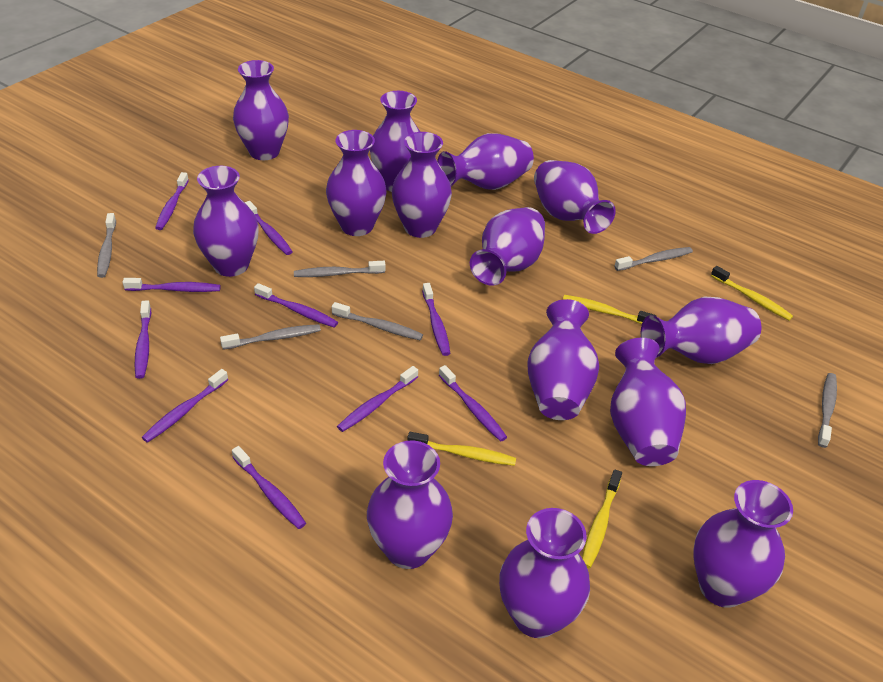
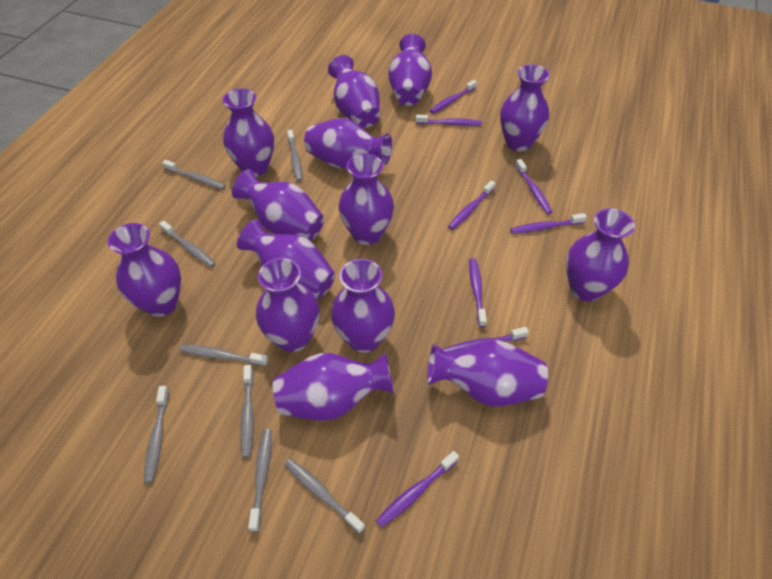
grey toothbrush: [97,213,116,278] [220,324,321,350] [294,261,386,277] [332,302,423,340] [614,247,693,271] [818,373,837,448] = 6 -> [144,386,169,483] [159,221,216,268] [162,160,226,190] [180,345,268,366] [240,365,254,458] [248,429,272,532] [285,459,365,534] [287,130,303,181] = 8
purple toothbrush: [123,278,221,292] [135,300,151,379] [141,369,228,443] [155,172,189,230] [232,446,306,529] [245,201,293,255] [254,283,338,328] [337,366,418,432] [422,283,450,356] [439,365,507,442] = 10 -> [376,451,459,527] [416,115,482,126] [430,80,477,114] [442,327,529,354] [448,181,495,230] [469,258,487,327] [510,213,587,234] [515,159,552,214] = 8
yellow toothbrush: [407,432,516,466] [563,295,656,324] [582,469,622,568] [711,266,793,321] = 4 -> none = 0

